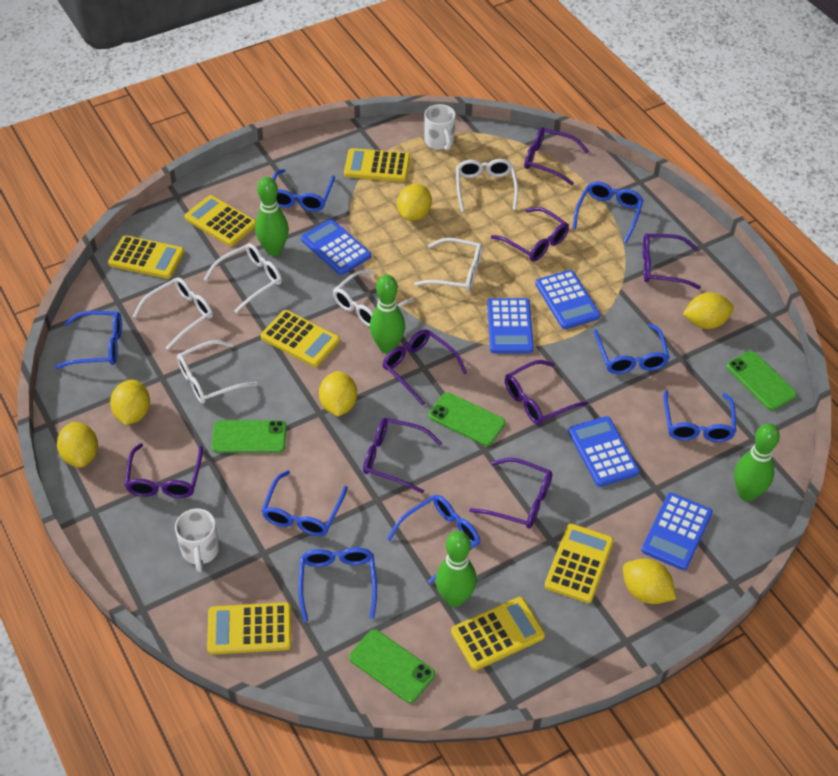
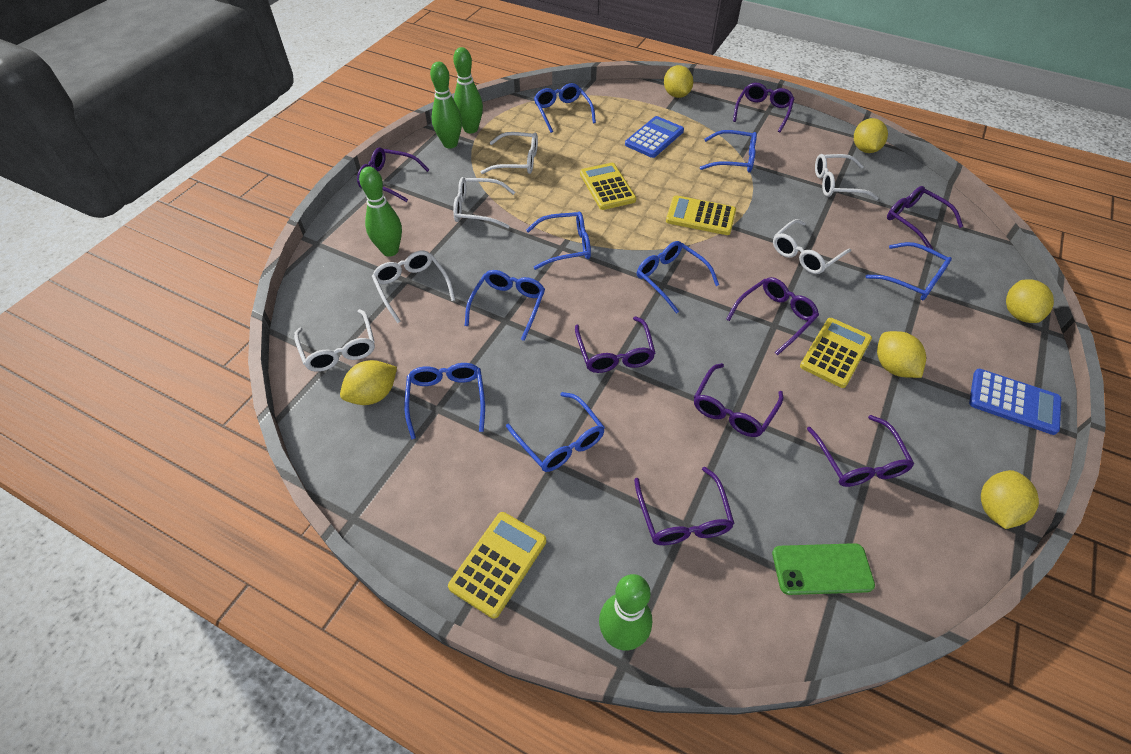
blue calculator: [301,219,371,275] [487,298,534,353] [535,270,601,329] [568,416,639,487] [641,493,713,570] = 5 -> [625,116,684,158] [969,369,1061,435] = 2
green phone: [212,420,286,453] [349,629,435,703] [429,392,505,446] [726,351,797,410] = 4 -> [772,543,875,595] = 1
white mug: [175,509,219,572] [424,104,456,151] = 2 -> none = 0
yellow calculator: [108,235,184,279] [184,195,256,246] [207,602,291,655] [261,310,340,367] [344,148,410,182] [451,597,545,670] [545,523,614,603] = 7 -> [448,512,546,619] [580,163,636,210] [666,195,736,235] [800,318,872,388] = 4

